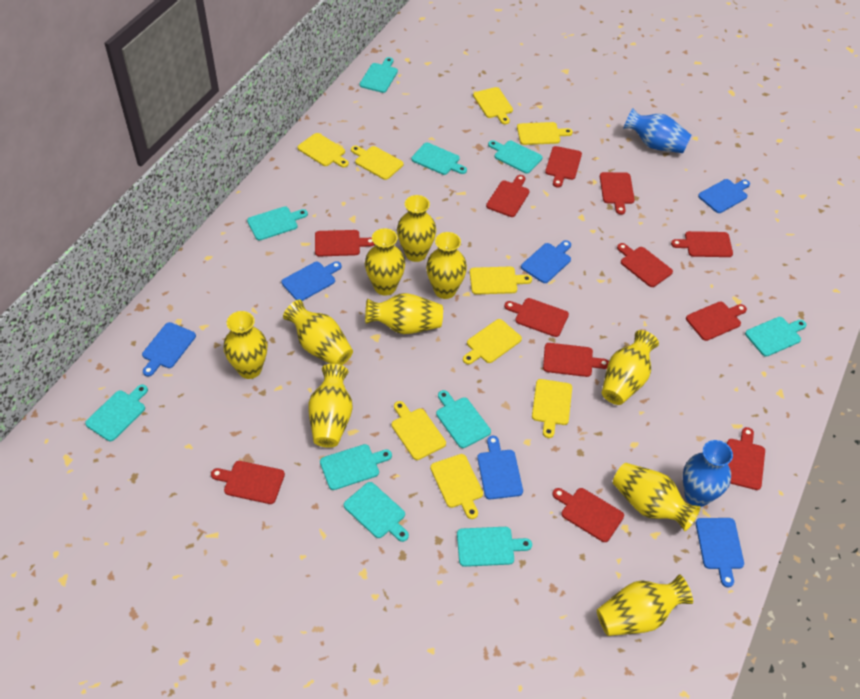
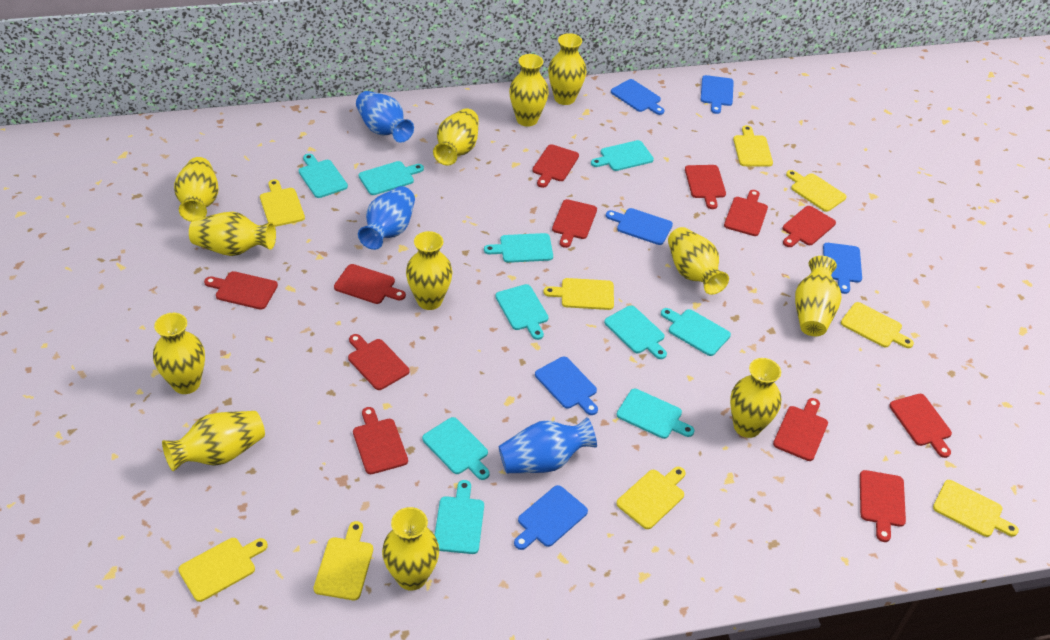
blue vase: [623,108,692,153] [683,440,733,507] = 2 -> [356,91,414,143] [358,186,415,250] [499,417,597,473] = 3
yellow vase: [223,311,267,379] [283,300,353,365] [308,364,353,448] [365,228,405,296] [365,293,443,334] [397,195,436,262] [426,232,467,299] [597,574,693,636] [602,330,659,405] [613,463,700,531] = 10 -> [153,313,205,394] [162,411,265,471] [174,157,219,222] [189,212,276,256] [382,507,439,591] [406,231,452,310] [433,108,479,166] [509,54,549,127] [548,33,587,105] [668,227,729,295] [730,358,781,438] [795,256,841,336] = 12

